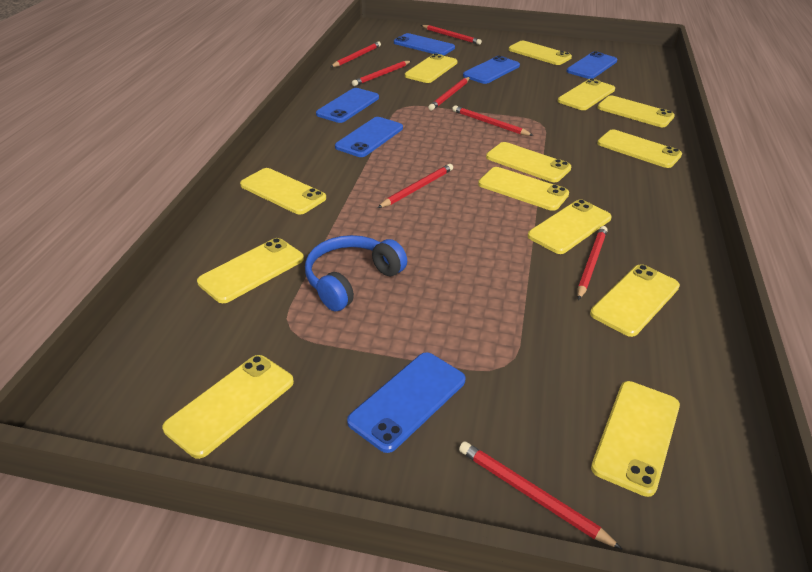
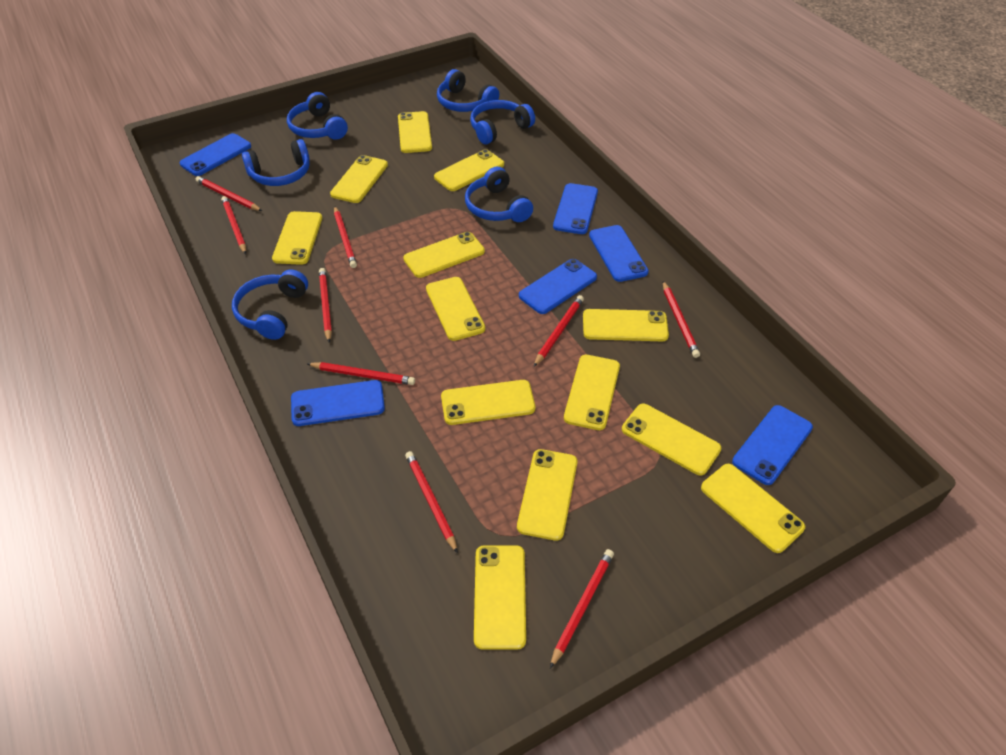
blue headphones: [305,235,407,311] = 1 -> [232,269,308,340] [242,139,310,186] [287,92,348,140] [437,69,499,112] [465,167,533,222] [470,100,535,145] = 6
red pencil: [331,42,381,67] [352,61,411,86] [378,164,453,208] [421,25,482,45] [428,77,470,110] [452,105,534,136] [459,441,622,549] [577,226,608,300] = 8 -> [196,176,262,211] [221,196,246,254] [307,362,415,385] [319,268,332,342] [334,207,357,268] [405,451,458,554] [534,295,584,367] [550,549,614,668] [663,281,700,358] = 9

